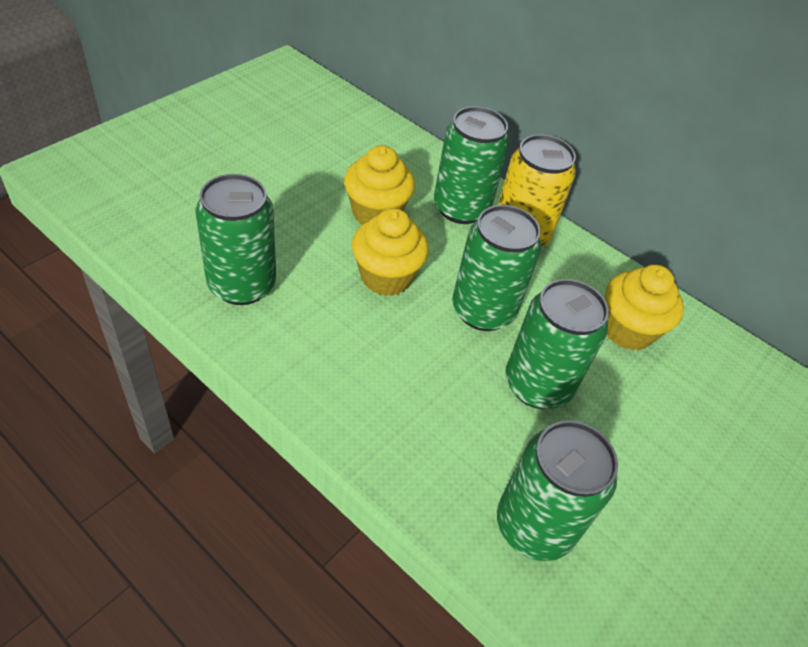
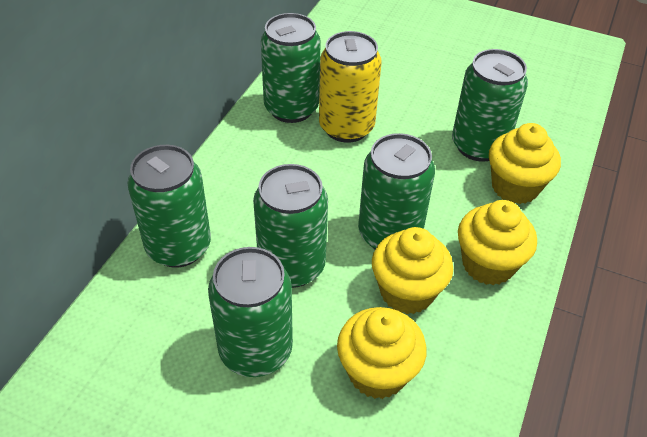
green can: [196,174,276,305] [434,106,509,224] [452,205,541,331] [497,420,618,561] [505,279,609,409] = 5 -> [127,145,211,268] [208,247,293,377] [253,164,328,288] [261,13,321,123] [358,133,435,249] [452,49,528,162] = 6
yellow cupcake: [344,145,415,224] [352,208,429,296] [605,265,684,351] = 3 -> [337,307,427,399] [372,227,453,314] [458,200,537,285] [489,123,561,204] = 4

